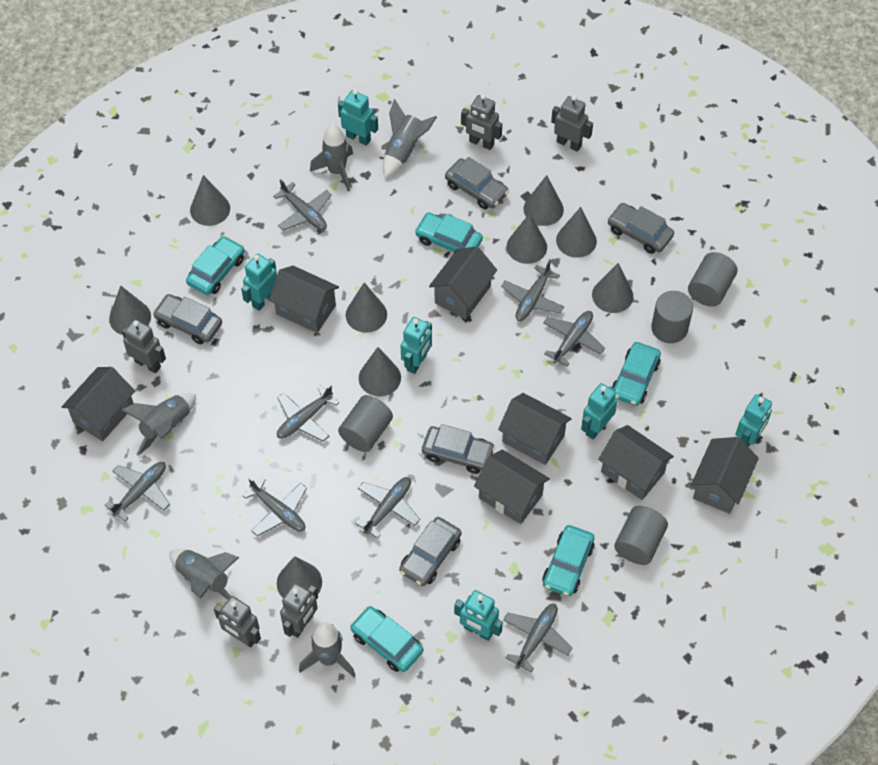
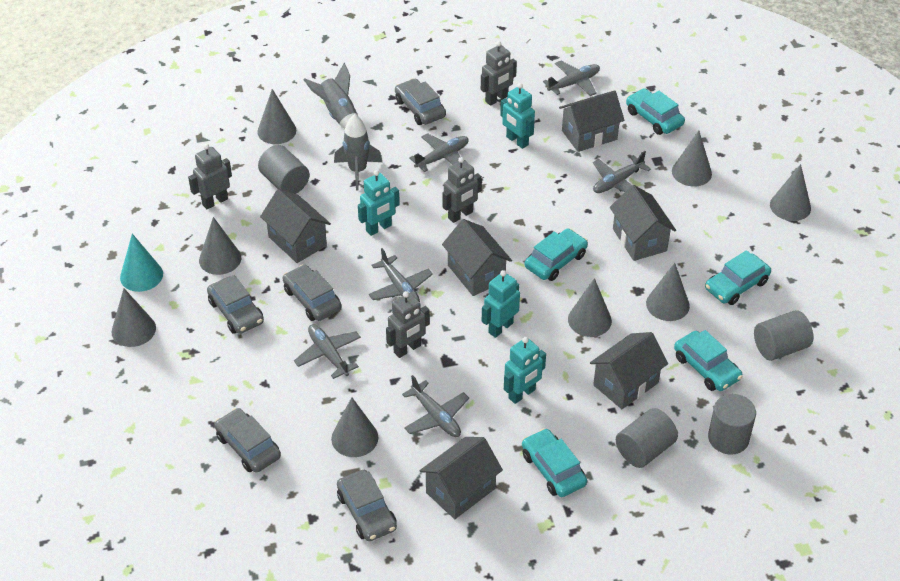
grey cone: [109,285,151,335] [190,175,230,226] [277,556,322,598] [346,283,387,333] [359,347,401,396] [507,213,547,264] [524,175,564,226] [556,207,597,258] [592,263,633,313] = 9 -> [111,288,156,347] [199,217,241,275] [257,89,296,144] [331,397,378,457] [568,278,612,337] [646,263,690,321] [672,131,712,187] [770,164,811,221] = 8
grey house: [62,367,135,442] [269,266,339,333] [429,246,497,320] [474,449,550,524] [498,393,572,465] [598,425,674,500] [691,437,759,514] = 7 -> [260,189,331,263] [419,437,503,519] [442,219,512,296] [559,90,624,152] [590,332,668,409] [610,185,676,261] = 6
grey plane: [105,462,170,521] [243,477,307,537] [273,179,332,231] [277,385,339,442] [355,477,420,538] [501,260,564,321] [503,604,572,673] [543,311,605,367] = 8 -> [294,324,361,379] [369,248,433,302] [402,375,469,437] [409,133,468,172] [543,61,600,96] [593,151,651,193] = 6
grey robot: [122,319,166,374] [214,596,261,648] [280,583,318,638] [461,94,502,150] [551,95,593,152] = 5 -> [188,144,232,209] [386,291,430,358] [442,157,482,223] [481,41,517,106] = 4
grey rocket: [122,393,196,456] [169,549,239,600] [299,623,356,677] [310,124,353,191] [383,99,437,178] = 5 -> [304,63,358,129] [334,114,382,190] = 2
turquoise cone: none = 0 -> [120,234,163,292] = 1
turquoise robot: [241,254,277,311] [338,89,378,146] [401,317,432,374] [454,590,503,641] [581,383,618,439] [736,394,772,447] = 6 -> [358,170,400,236] [482,270,520,338] [500,83,535,149] [504,337,546,404] = 4

